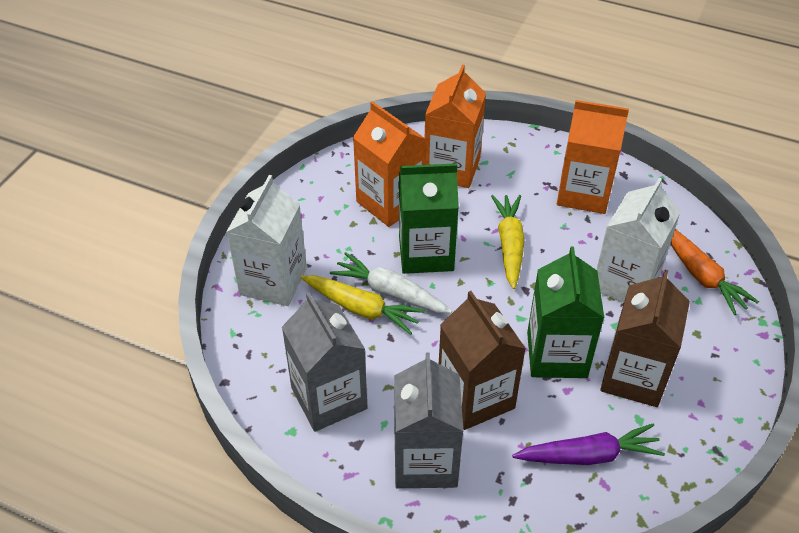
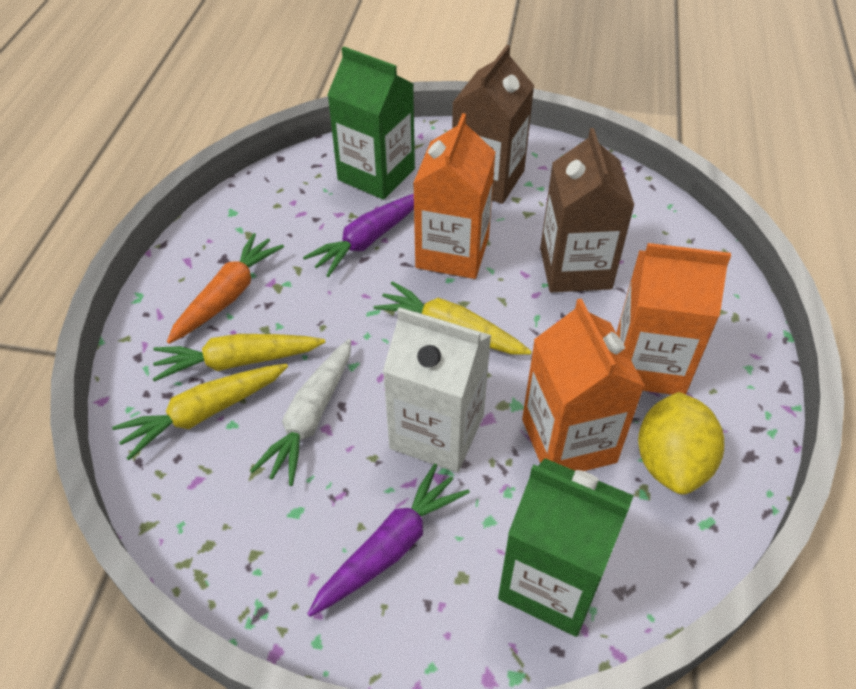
grey carton: [282,292,368,432] [394,352,463,488] = 2 -> none = 0
purple carrot: [512,424,665,465] = 1 -> [303,194,414,277] [307,464,470,617] = 2
white carton: [226,175,307,306] [596,178,680,303] = 2 -> [383,307,491,473] = 1
yellow carrot: [301,275,425,335] [491,195,525,289] = 2 -> [112,364,288,460] [153,334,325,382] [374,281,532,355] = 3
yellow lemon: none = 0 -> [638,392,724,495] = 1

